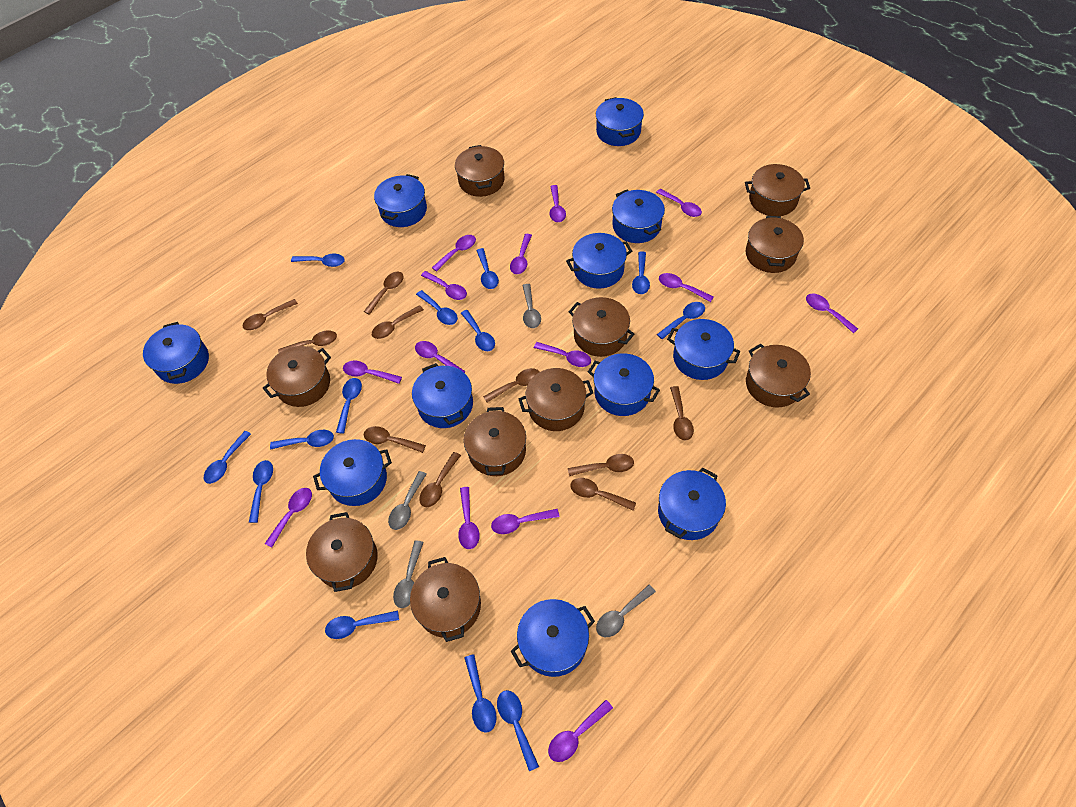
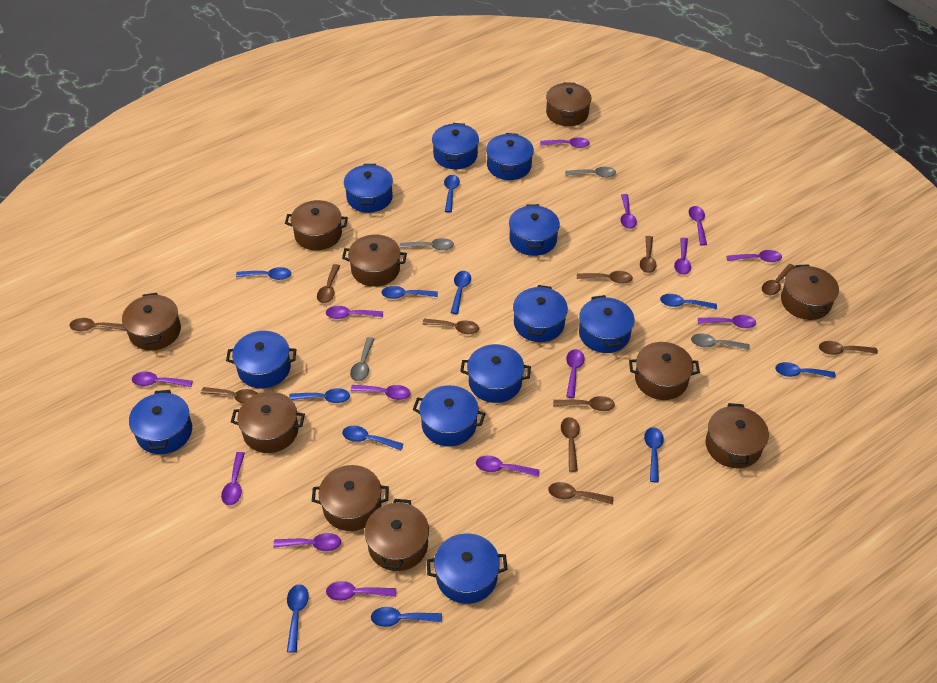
blue spoon: [204,431,251,484] [249,460,273,523] [270,430,334,450] [291,254,345,267] [325,611,399,639] [336,378,362,434] [416,290,458,325] [461,310,495,351] [465,654,497,733] [476,248,499,289] [497,690,539,771] [632,251,650,294] [657,302,705,339] = 13 -> [236,267,291,280] [287,584,309,652] [289,388,350,403] [342,426,403,450] [371,607,442,627] [381,286,438,299] [444,175,460,212] [451,271,471,314] [644,427,664,482] [660,294,717,310] [775,362,836,378] = 11
brown spoon: [243,299,298,330] [278,331,337,353] [364,272,404,315] [364,426,426,453] [372,305,424,339] [419,452,461,507] [483,368,540,403] [568,454,634,476] [570,478,636,511] [670,386,694,440] = 10 -> [70,318,126,331] [201,387,258,404] [317,264,340,303] [422,319,479,334] [548,482,614,505] [553,396,615,411] [561,417,580,472] [577,271,633,284] [640,236,657,273] [762,264,795,295] [819,341,878,355] = 11

